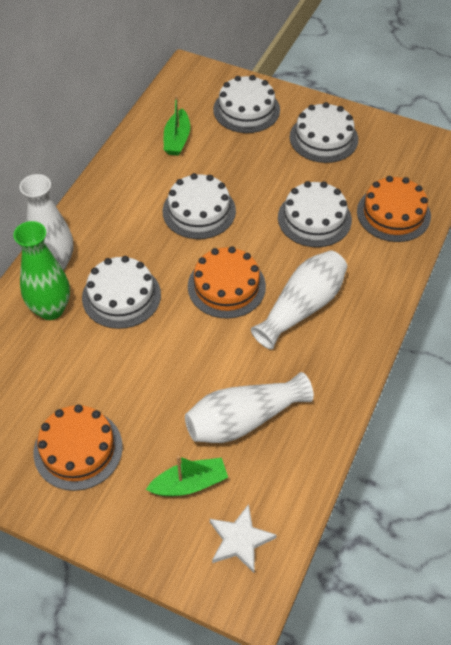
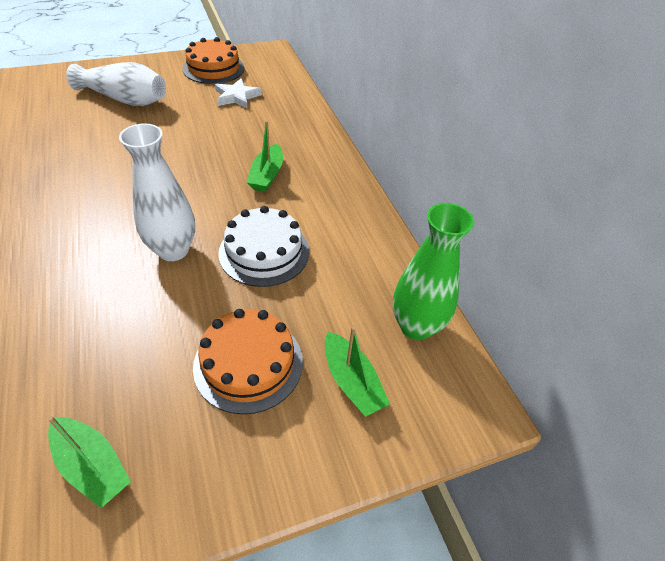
green boat: [146,456,228,496] [164,96,190,156] = 2 -> [48,416,131,508] [247,121,283,192] [325,326,390,417] = 3
orange cake: [33,404,123,491] [188,246,266,318] [357,176,431,242] = 3 -> [183,37,245,84] [193,309,303,414] = 2
white cake: [82,256,161,329] [163,173,236,239] [213,75,280,133] [278,181,352,247] [290,102,358,163] = 5 -> [218,206,309,287] = 1
white vase: [20,174,74,270] [185,372,314,443] [251,250,347,349] = 3 -> [66,62,166,106] [119,123,195,261] = 2

